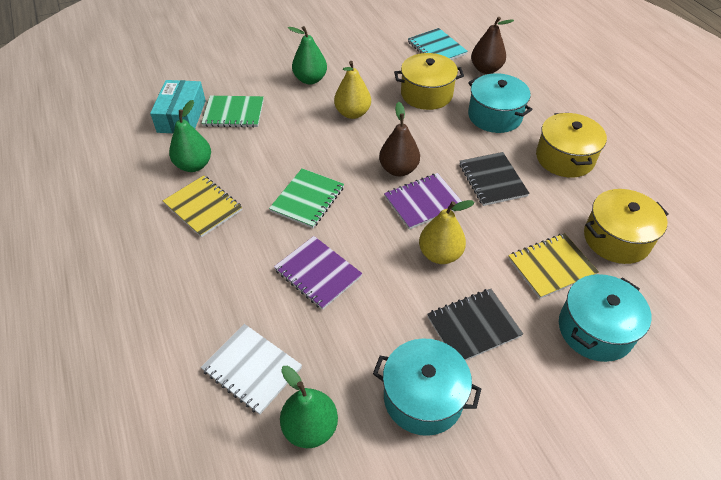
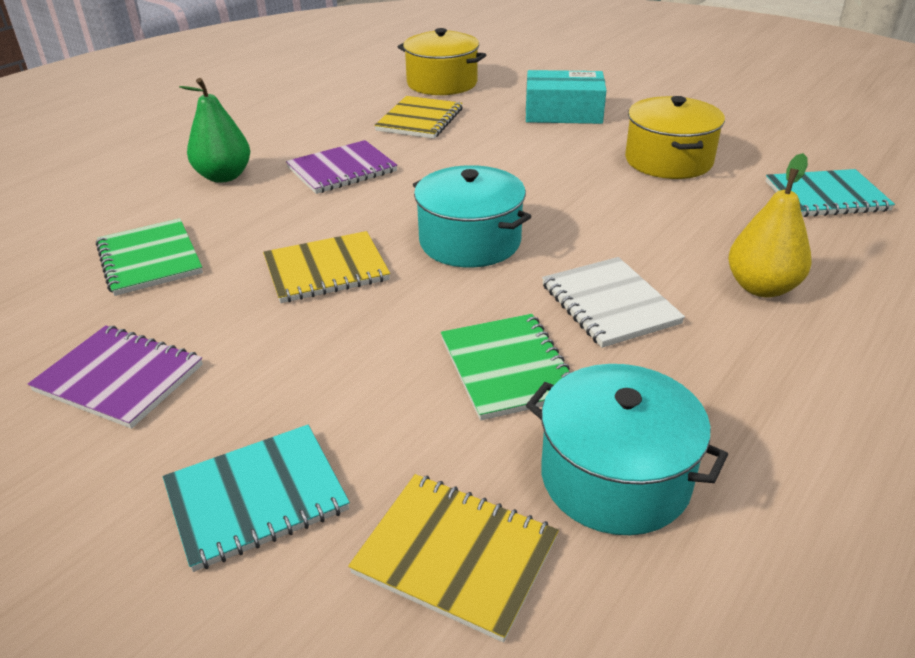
black notebook: [427,289,523,361] [459,152,530,206] = 2 -> none = 0
brown pear: [379,102,420,176] [471,17,514,74] = 2 -> none = 0
green pear: [169,100,211,172] [280,366,338,448] [288,26,327,85] = 3 -> [179,78,250,183] = 1
turquoise notebook: [408,28,468,60] = 1 -> [163,425,350,572] [766,169,895,217] = 2
turquoise pot: [373,338,481,436] [468,73,533,133] [559,274,651,362] = 3 -> [413,165,531,268] [526,364,728,535] = 2
yellow notebook: [163,175,242,237] [508,233,599,299] = 2 -> [263,231,390,303] [348,474,559,642] [374,96,463,139] = 3
yellow pear: [334,61,371,119] [419,200,475,264] = 2 -> [728,153,811,297] = 1
yellow pot: [394,53,464,110] [536,113,607,178] [584,189,669,264] = 3 -> [398,28,486,95] [625,96,725,179] = 2

